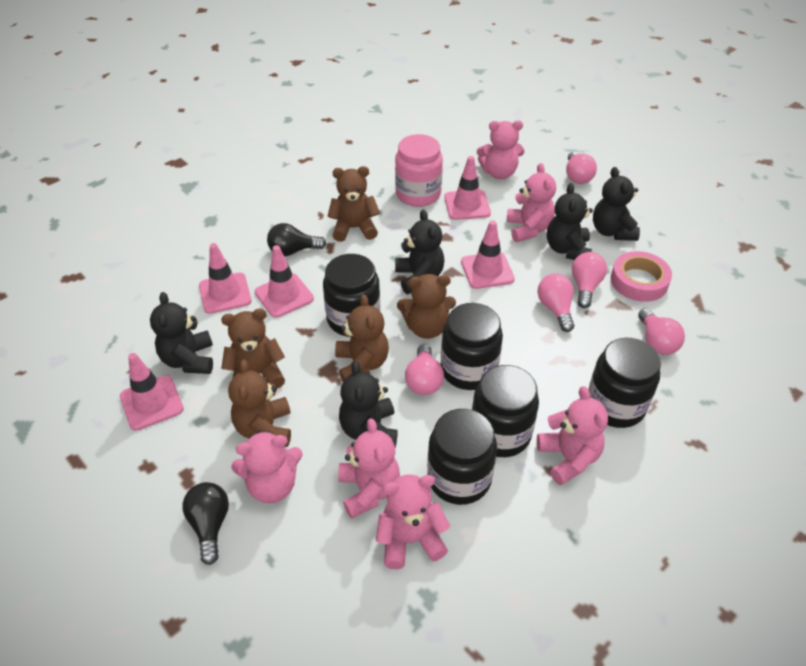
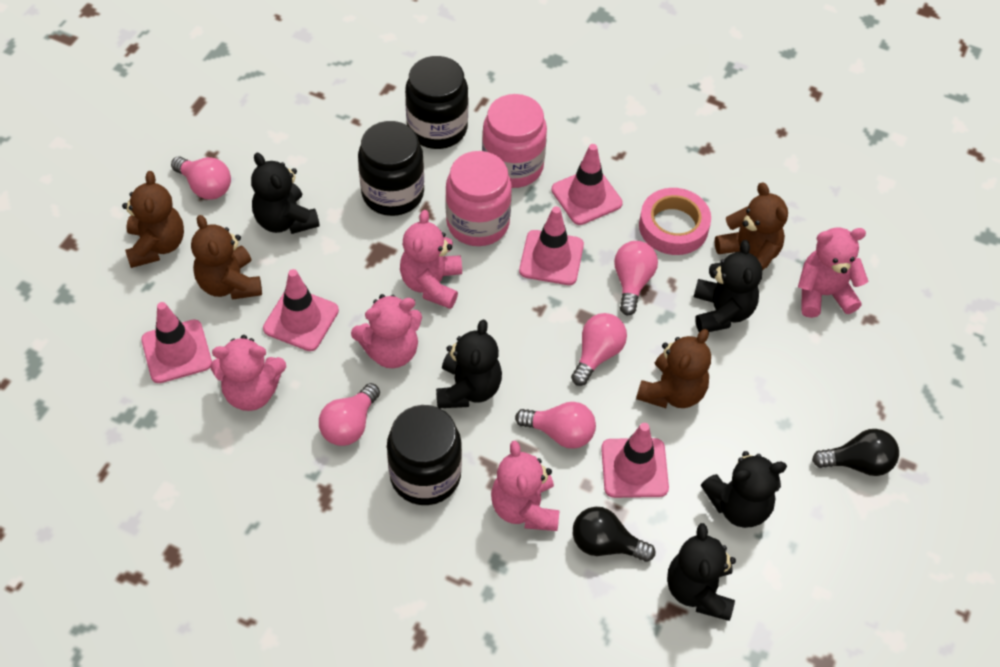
black jar: [323,254,381,337] [427,409,497,505] [441,303,503,390] [472,365,539,457] [588,338,661,428] = 5 -> [358,121,424,216] [387,405,462,505] [405,56,468,149] = 3
brown teddy bear: [221,309,285,388] [228,360,291,447] [328,166,380,242] [335,294,389,381] [397,274,456,339] = 5 -> [122,171,184,268] [191,215,262,300] [636,329,711,408] [714,182,788,270] = 4
pink jar: [395,134,443,207] = 1 -> [445,151,512,246] [482,94,547,188] = 2
pink teddy bear: [231,430,303,503] [338,418,400,519] [376,474,450,569] [477,120,524,179] [507,163,556,242] [537,386,608,485] = 6 -> [210,335,286,411] [351,294,422,368] [400,210,462,309] [491,441,559,531] [798,227,868,318] = 5

